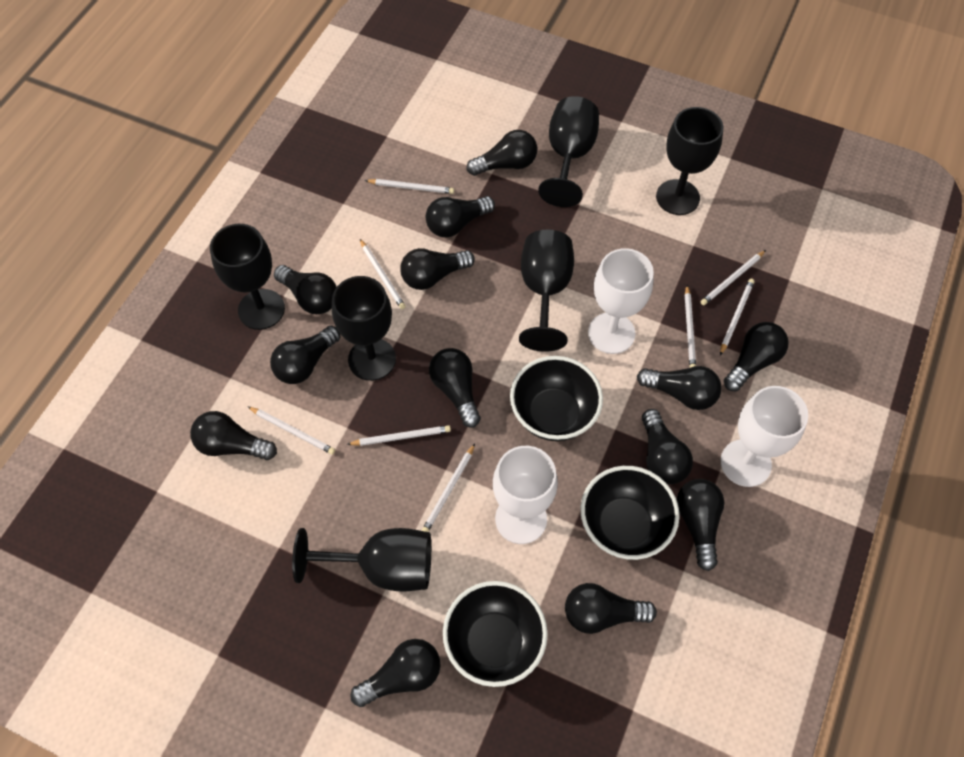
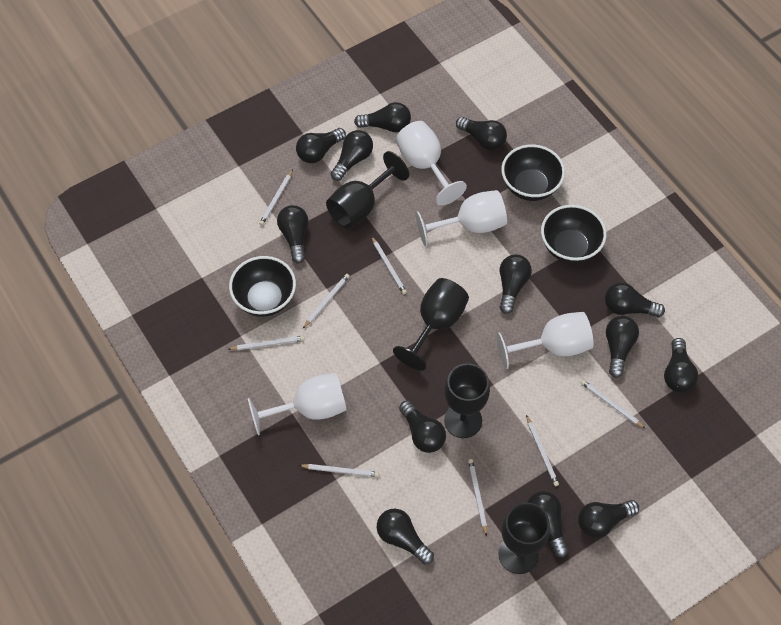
black goblet: [210,224,285,330] [292,528,431,591] [332,276,396,381] [519,230,574,352] [538,96,599,207] [656,107,724,215] = 6 -> [326,151,409,229] [393,278,469,370] [444,363,490,438] [498,502,550,574] = 4
white goblet: [493,446,558,544] [588,248,654,354] [721,386,808,487] = 3 -> [248,373,347,435] [396,121,467,205] [416,190,507,246] [496,312,594,369] = 4

